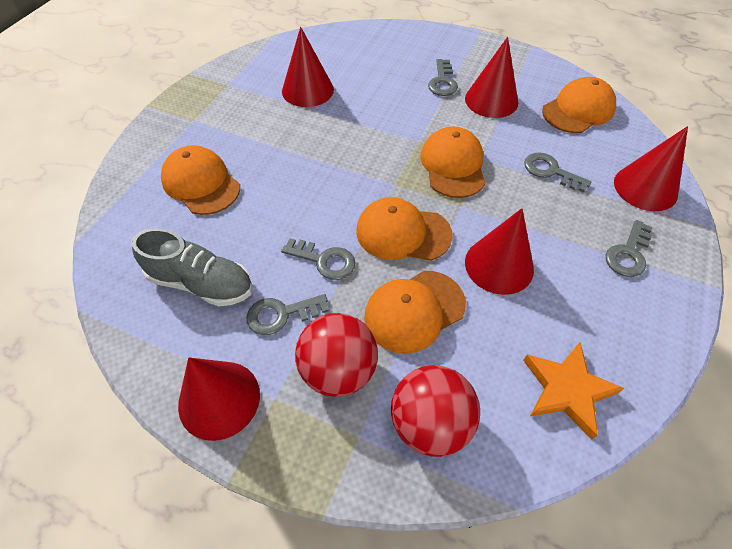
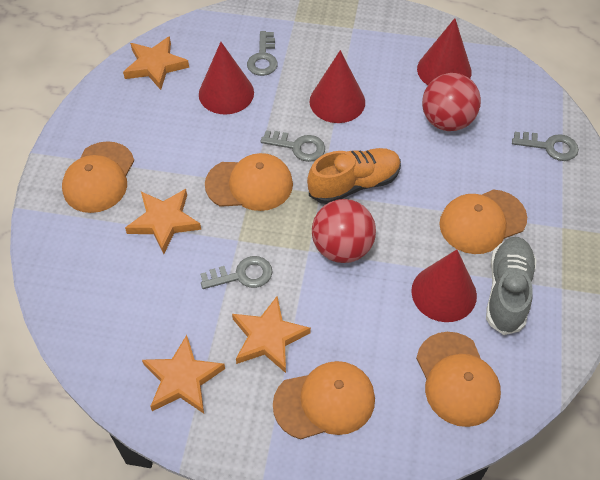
grey key: [246,294,329,335] [281,238,355,280] [428,59,458,96] [524,152,592,192] [606,220,653,277] = 5 -> [200,256,273,289] [247,31,278,76] [260,130,325,162] [512,132,579,161] = 4
orange shoe: none = 0 -> [307,148,401,204] = 1
orange star: [523,342,624,440] = 1 -> [123,36,189,90] [125,189,201,254] [142,335,225,414] [232,296,311,373] = 4
red cone: [178,358,260,441] [282,27,334,107] [465,37,518,118] [465,208,534,295] [614,126,688,211] = 5 -> [199,42,254,114] [310,50,365,123] [411,249,477,322] [417,18,472,85] = 4

